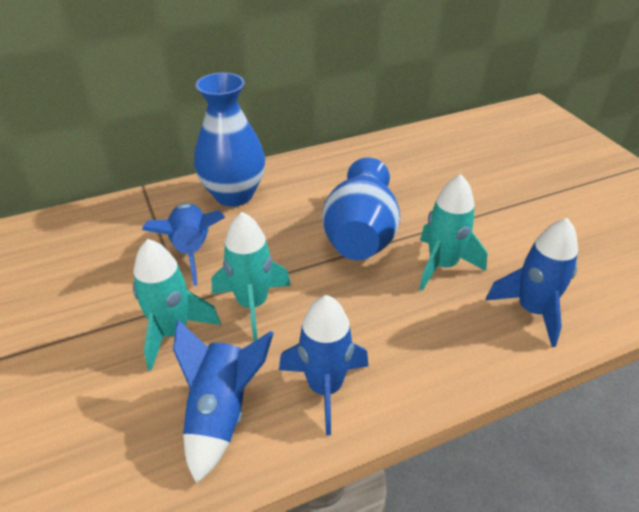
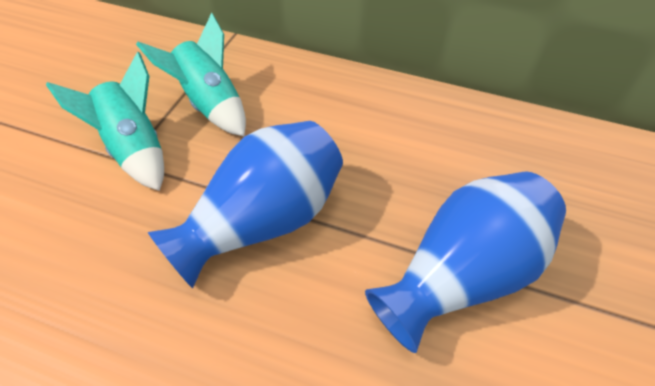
blue rocket: [142,203,225,286] [173,320,274,484] [279,295,368,435] [485,218,578,347] = 4 -> none = 0
turquoise rocket: [133,239,221,371] [212,212,291,340] [419,174,487,291] = 3 -> [46,51,164,191] [136,13,246,136] = 2

